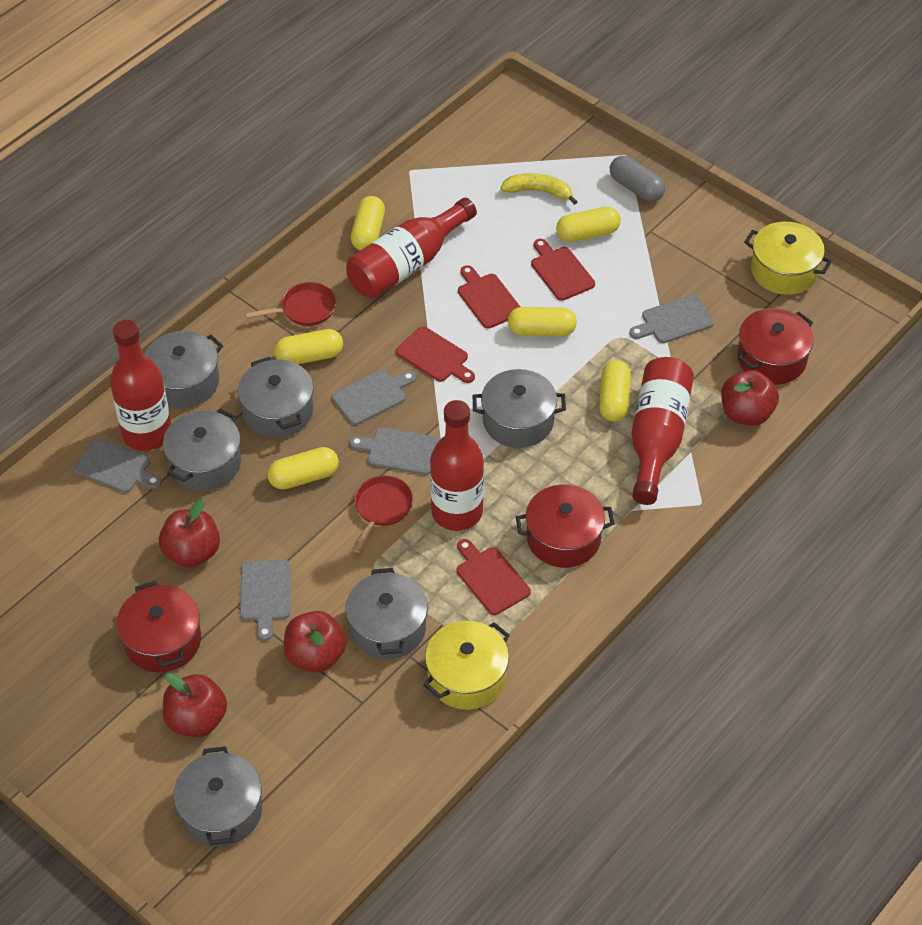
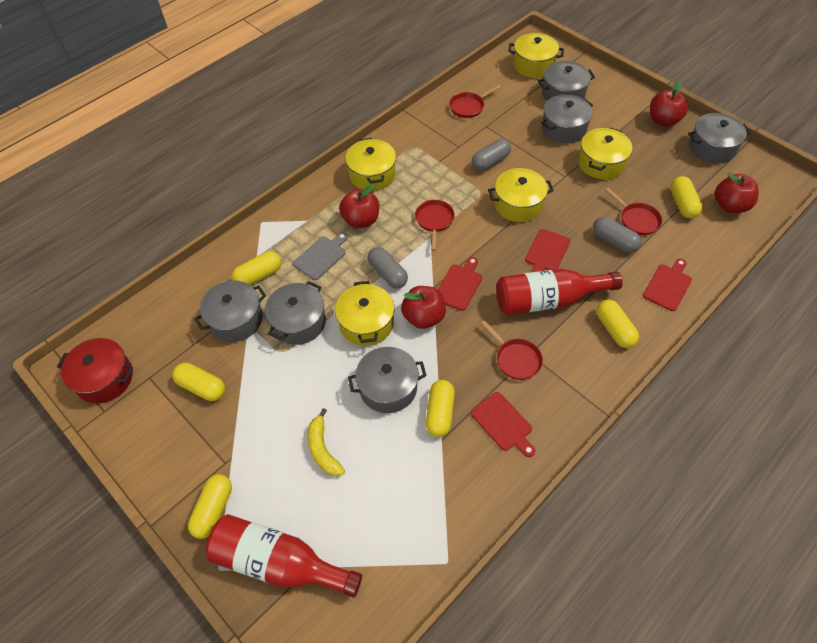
grey capsule: [610,156,665,202] = 1 -> [368,247,408,289] [472,139,511,171] [593,217,641,253] = 3
grey cutting board: [74,438,161,493] [240,560,290,641] [332,370,416,425] [349,427,439,475] [629,295,714,343] = 5 -> [293,232,348,280] = 1
red bottle: [110,320,171,451] [346,198,477,299] [430,400,484,531] [632,357,694,505] = 4 -> [205,514,362,598] [496,269,623,315] = 2
red pan: [245,282,336,326] [353,476,413,553] = 2 -> [415,200,455,251] [449,85,501,118] [481,321,543,380] [605,188,662,235] = 4
red pot: [117,580,201,673] [516,484,615,568] [737,308,814,385] = 3 -> [57,338,133,403] = 1
yellow pot: [424,621,510,710] [744,222,832,295] = 2 -> [335,281,394,346] [345,138,396,191] [488,168,554,222] [508,33,564,78] [578,127,632,179] = 5

